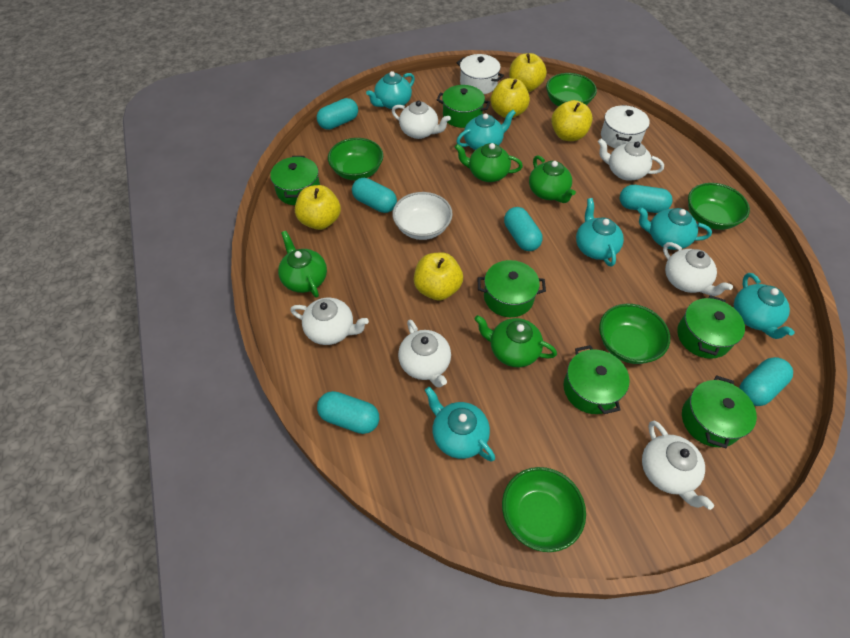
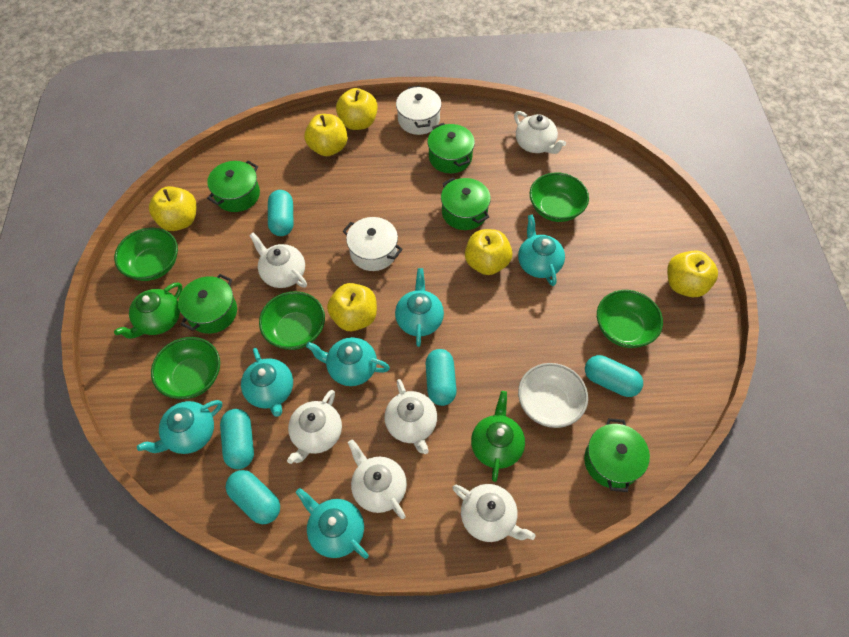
green pot: [270,156,320,205] [437,85,490,128] [478,260,546,317] [563,345,629,414] [677,295,745,359] [682,375,757,448] = 6 -> [178,274,237,334] [207,161,260,212] [427,123,475,173] [441,178,491,230] [584,418,650,492] = 5
green teapot: [278,231,327,298] [454,143,523,182] [475,315,557,367] [529,155,576,203] = 4 -> [114,282,182,339] [471,391,525,482] = 2
turquoise capsule: [317,98,358,130] [317,391,379,434] [352,178,397,213] [504,207,543,251] [620,185,673,213] [740,357,793,406] = 6 -> [220,409,254,469] [225,470,280,524] [268,190,293,236] [426,349,457,406] [585,355,643,397] = 5
yellow apple: [295,185,341,230] [414,252,463,301] [491,78,530,118] [509,53,547,92] [551,100,593,141] = 5 -> [149,186,197,231] [305,114,347,156] [327,283,377,331] [336,88,378,130] [465,229,512,275] [667,251,718,297] = 6

